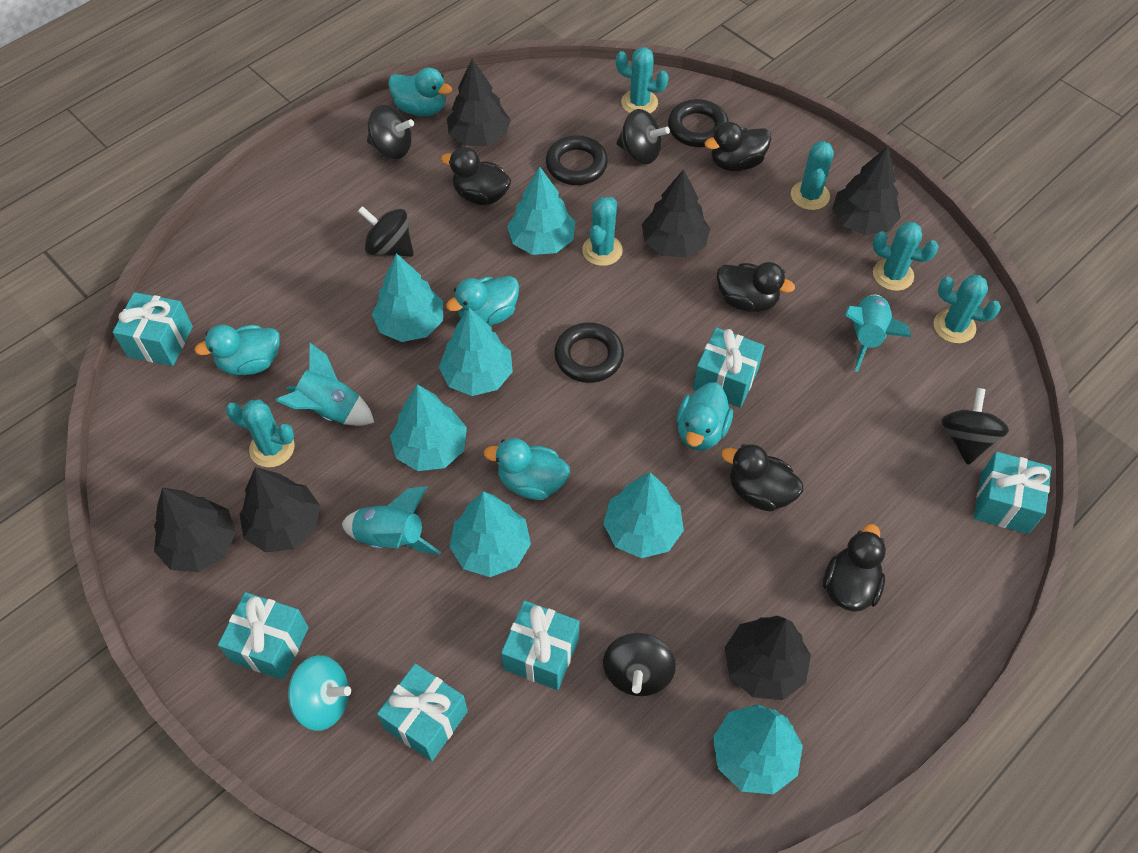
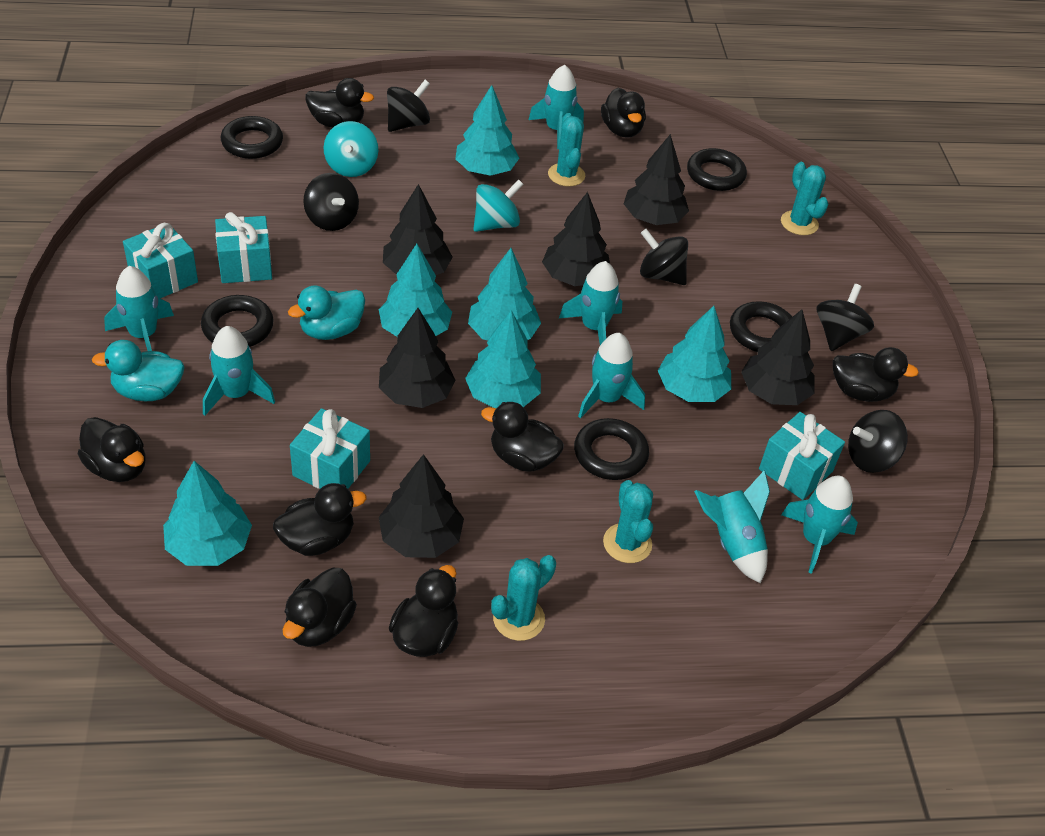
black duck: [441,147,511,205] [704,122,771,171] [717,262,795,312] [721,444,804,512] [823,524,886,612] = 5 -> [78,417,145,482] [273,483,366,556] [283,568,357,647] [306,78,374,128] [389,565,458,657] [481,402,564,471] [601,88,646,138] [833,347,919,402] = 8
black ring: [546,136,608,185] [554,323,624,383] [668,99,729,147] = 3 -> [201,295,274,347] [221,116,283,159] [574,418,649,480] [687,148,747,191] [730,301,792,352] = 5
turquoise cactus: [226,400,295,467] [582,197,623,266] [616,47,669,113] [791,141,834,210] [873,222,939,291] [934,275,1001,343] = 6 -> [491,555,556,641] [548,113,585,187] [603,480,653,563] [781,162,828,235] = 4
turquoise duck: [194,324,280,375] [388,68,452,116] [446,276,519,326] [484,438,570,500] [677,382,733,451] = 5 -> [92,340,185,401] [288,286,365,340] = 2
turquoise gift: [113,292,193,366] [218,592,309,680] [377,664,468,761] [501,601,579,690] [693,327,765,408] [974,452,1051,534] = 6 -> [123,223,198,298] [215,212,272,283] [290,408,370,489] [759,412,845,500] = 4
turquoise rocket: [275,343,375,426] [342,486,441,555] [845,295,911,372] = 3 -> [104,266,174,351] [203,326,275,416] [529,65,584,149] [559,261,622,345] [578,333,645,419] [694,470,770,583] [781,476,858,574] = 7
turquoise spinning top: [288,655,351,731] = 1 -> [324,121,378,177] [473,179,524,232] = 2
turquoise tree: [372,253,443,342] [390,384,467,471] [439,308,513,396] [449,491,531,577] [507,167,575,255] [603,472,684,558] [713,704,803,794] = 7 -> [163,461,252,566] [379,244,452,337] [455,85,519,176] [465,310,541,408] [468,248,541,341] [658,306,731,402] = 6

